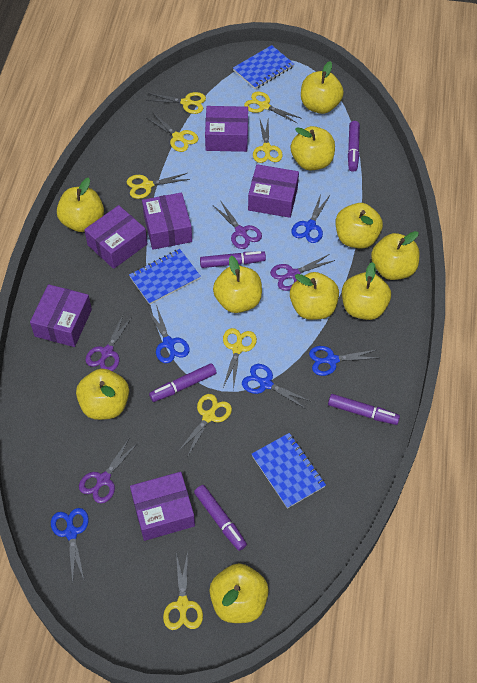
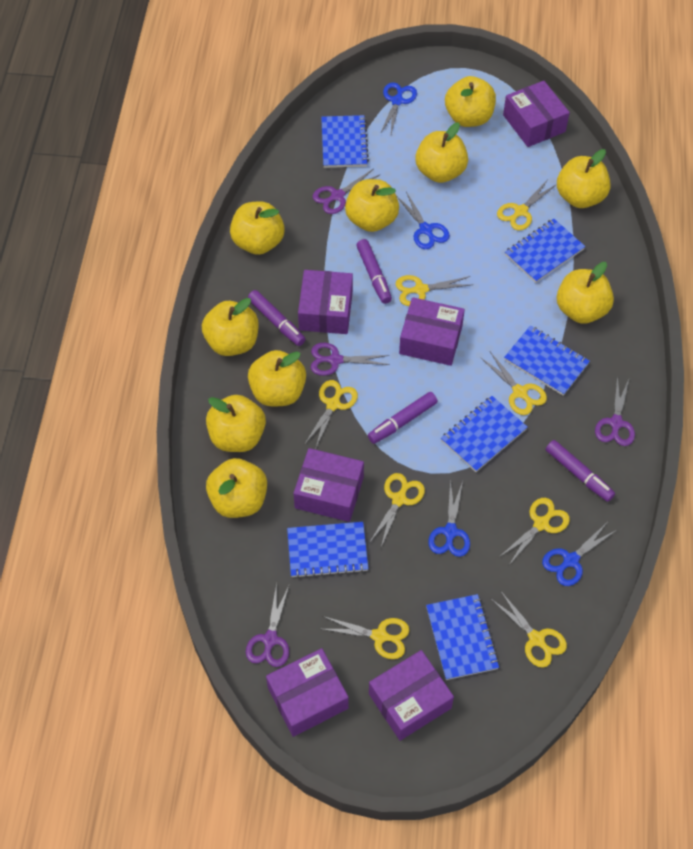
blue notebook: [129,249,201,305] [233,45,294,89] [252,433,326,509] = 3 -> [287,522,368,578] [321,115,369,168] [426,594,499,680] [441,396,527,472] [504,325,590,396] [505,219,585,283] = 6
blue scissors: [51,508,89,584] [147,305,190,363] [242,364,312,409] [292,194,329,243] [309,346,378,376] = 5 -> [380,82,417,134] [397,192,450,249] [428,480,470,557] [542,523,617,586] = 4
purple marker: [149,363,216,402] [194,485,247,551] [200,251,266,268] [328,394,400,425] [348,121,360,172] = 5 -> [248,290,306,346] [356,239,392,304] [368,392,438,444] [546,440,615,502] = 4

